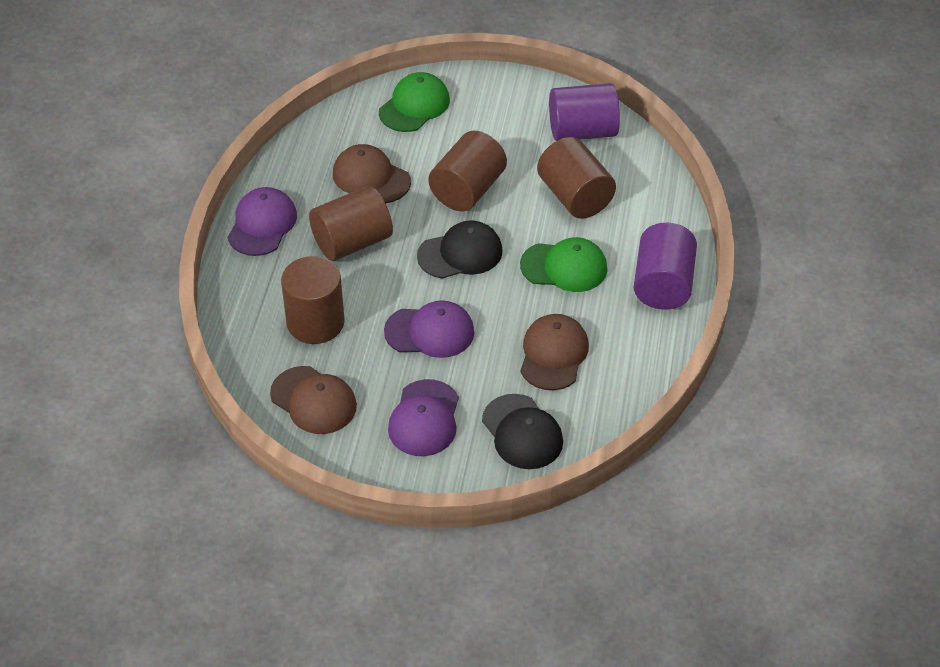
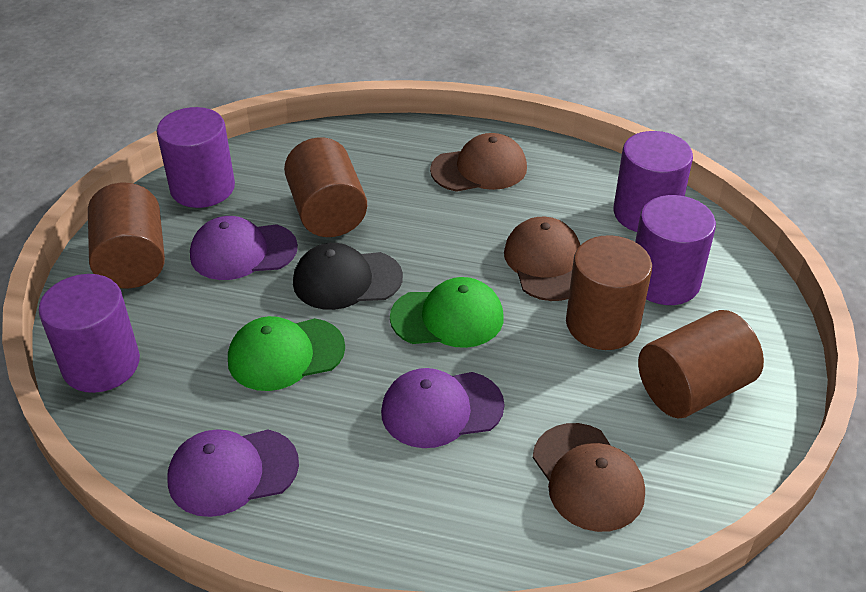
black cap: [417,220,502,279] [482,394,563,469] = 2 -> [293,243,403,310] = 1
purple cylinder: [549,83,620,141] [634,223,697,310] = 2 -> [38,274,140,393] [156,107,235,208] [613,131,693,232] [635,195,716,305] = 4

